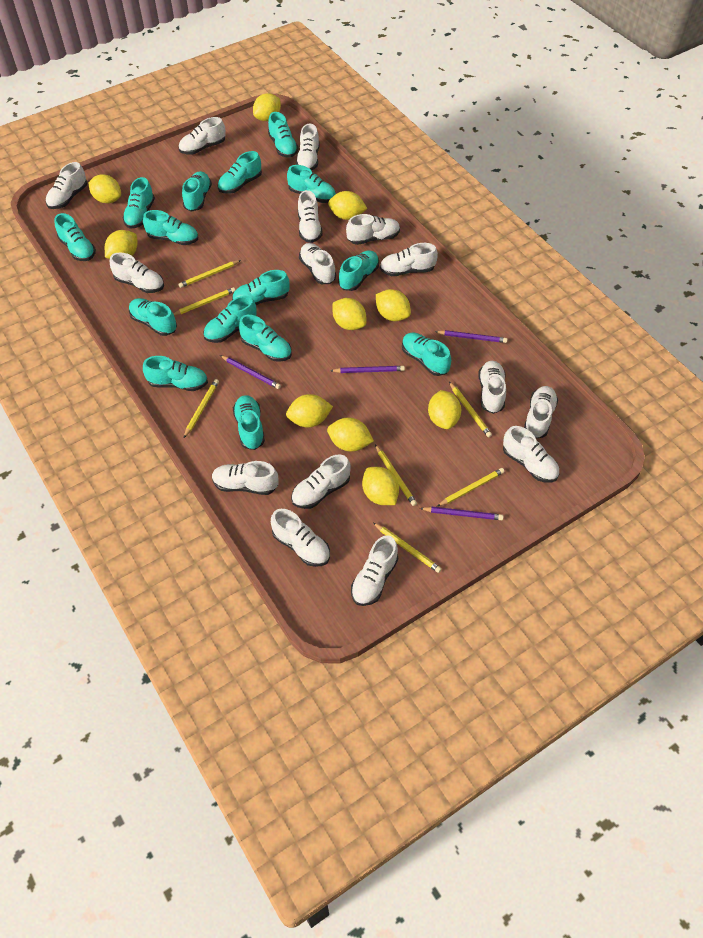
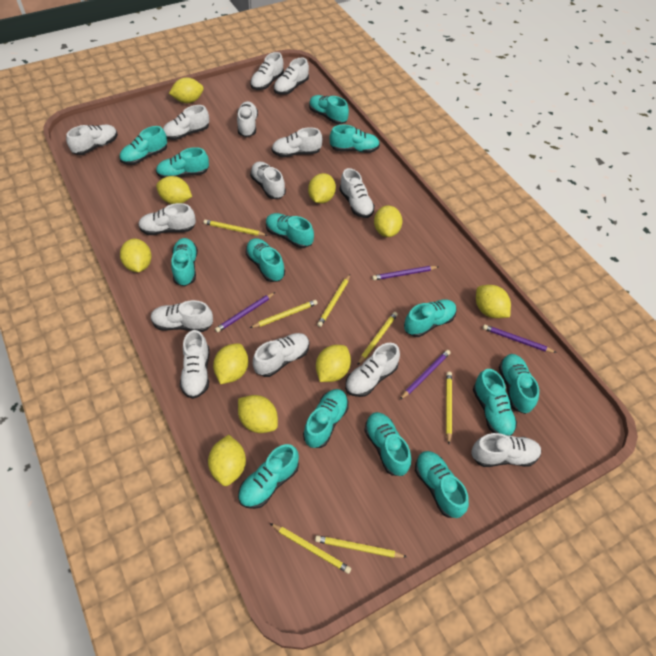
turquoise shoe: [55,213,96,261] [122,177,155,229] [129,298,177,336] [143,210,198,245] [143,356,208,391] [182,171,212,212] [203,296,257,343] [218,151,262,194] [232,270,290,305] [233,395,265,450] [239,315,292,362] [268,112,298,158] [287,165,336,203] [339,250,379,291] [402,333,451,376] = 15 -> [120,126,167,165] [156,147,209,178] [171,238,198,287] [238,444,299,509] [246,238,285,282] [266,213,314,248] [303,389,349,448] [309,95,349,124] [330,125,380,153] [364,412,411,476] [404,299,457,337] [415,451,469,518] [473,369,517,436] [499,354,539,414] = 14
white shoe: [46,162,87,209] [110,252,164,293] [179,117,226,155] [212,461,279,495] [271,509,330,567] [291,455,350,509] [296,124,319,170] [298,190,323,243] [299,243,336,284] [346,214,400,245] [351,535,398,606] [380,243,438,276] [478,361,506,414] [503,426,559,482] [524,386,558,438] = 15 -> [66,124,118,155] [138,203,196,235] [151,300,213,332] [163,105,209,140] [180,330,209,399] [237,101,258,137] [250,52,284,90] [250,161,286,199] [253,333,309,377] [272,127,322,157] [274,58,309,95] [339,168,375,218] [345,343,400,397] [471,433,541,467] = 14

